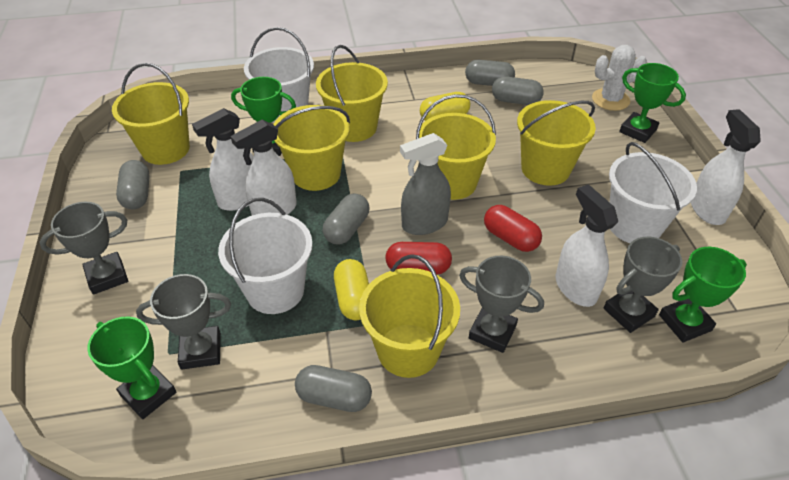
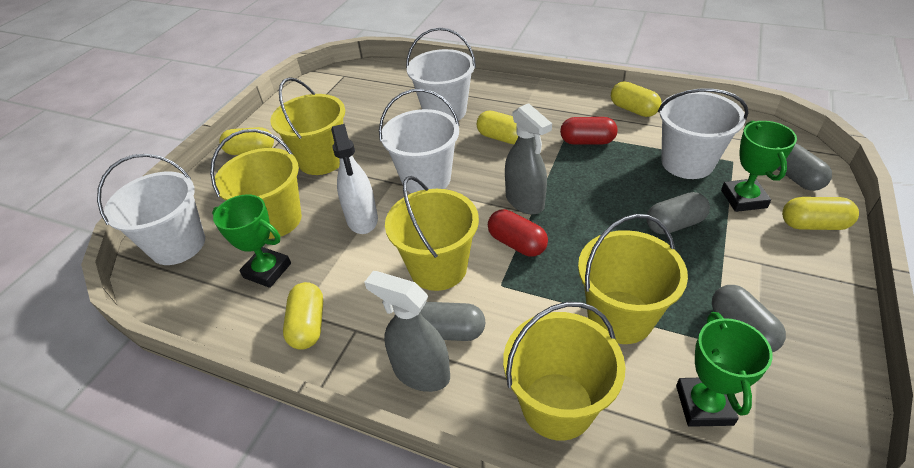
green trophy: [87,316,176,419] [231,77,296,156] [619,63,686,143] [659,247,747,343] = 4 -> [212,194,291,288] [676,312,773,427] [721,121,797,212] = 3
grey capsule: [116,160,150,209] [295,365,372,412] [323,193,369,244] [465,60,515,86] [492,76,544,105] = 5 -> [420,302,485,341] [646,192,710,234] [712,285,786,352] [778,144,832,191] = 4
grey spray bottle: [400,133,451,235] = 1 -> [365,271,450,392] [505,103,552,214] = 2
grey trophy: [40,202,128,295] [136,274,231,370] [459,256,544,353] [603,237,682,333] = 4 -> none = 0
white bucket: [218,198,313,314] [244,27,314,123] [609,142,697,243] = 3 -> [97,154,205,265] [379,89,460,193] [406,28,476,121] [658,89,749,179] = 4
white cactus: [592,45,647,111] = 1 -> none = 0
white spray bottle: [192,108,254,211] [231,120,297,215] [556,184,618,307] [691,109,761,225] = 4 -> [331,124,378,234] = 1
yellow bucket: [112,63,190,165] [273,105,350,191] [316,45,388,142] [359,254,460,378] [416,94,496,200] [517,100,596,186] = 6 -> [210,129,302,239] [270,77,345,175] [385,176,479,291] [503,302,626,441] [578,214,688,344] = 5
yellow capsule: [334,259,369,320] [420,92,470,121] = 2 -> [219,127,274,155] [283,282,323,350] [477,110,518,144] [611,81,661,117] [782,197,859,230] = 5

